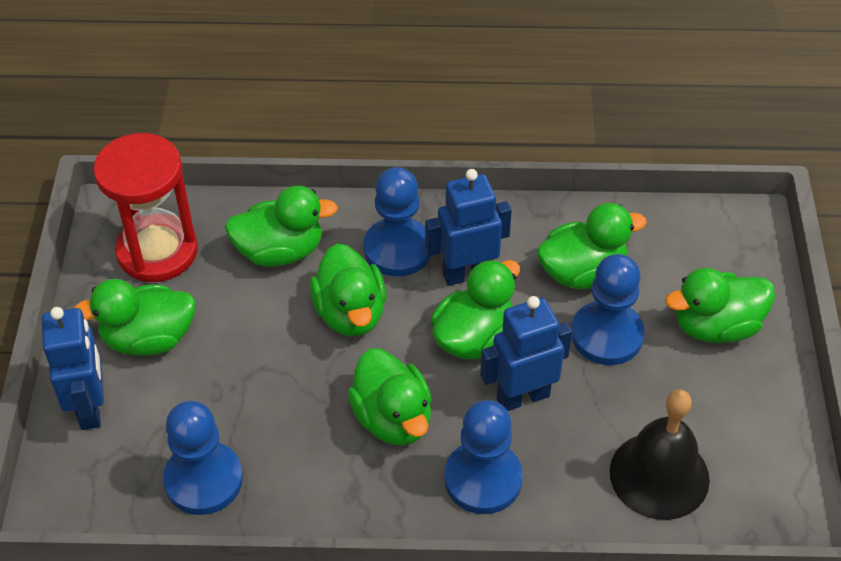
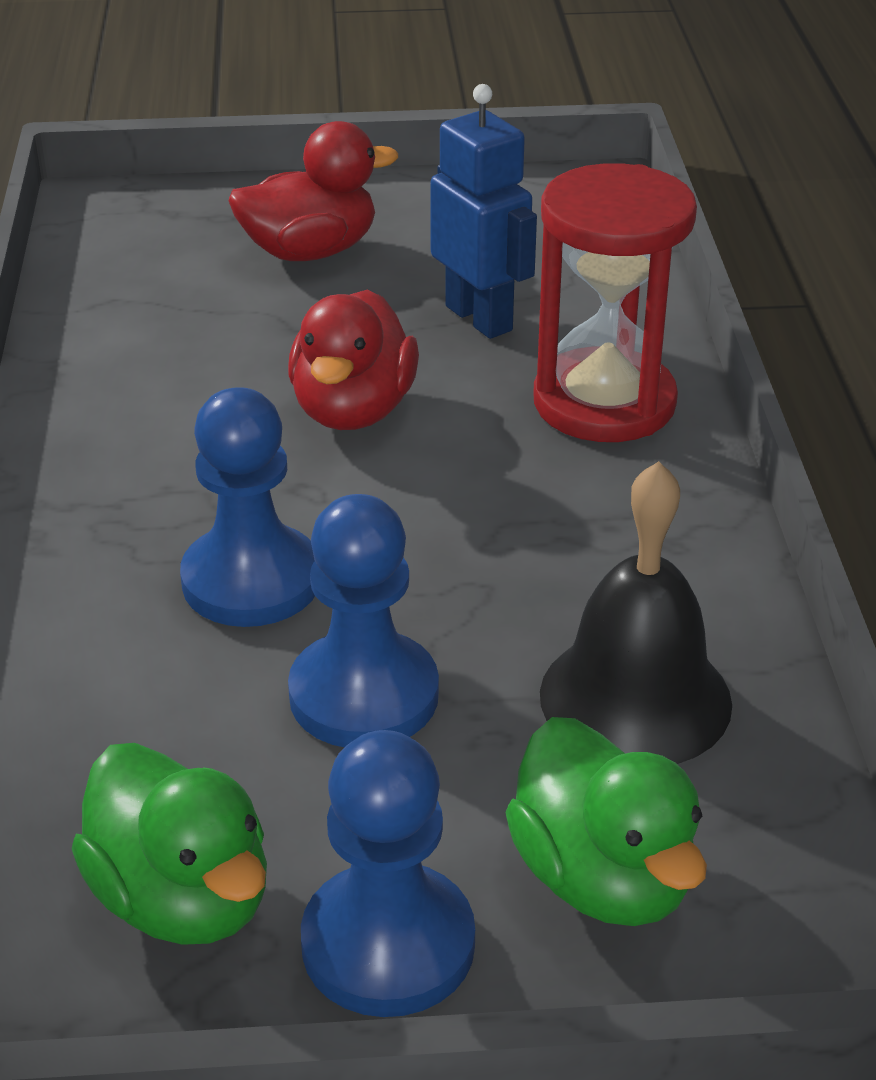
blue pawn: [163,401,243,515] [364,167,431,276] [444,400,523,514] [571,254,645,365] = 4 -> [180,387,315,627] [288,494,439,747] [301,730,475,1017] = 3
blue robot: [42,307,104,430] [425,169,512,286] [480,296,572,411] = 3 -> [430,84,537,339] = 1
green duck: [74,279,196,356] [225,186,338,267] [310,244,386,337] [347,349,432,446] [431,259,520,360] [537,203,647,289] [666,268,775,343] = 7 -> [71,743,267,945] [505,717,707,926] = 2
red duck: none = 0 -> [229,121,398,261] [288,289,419,430] = 2

